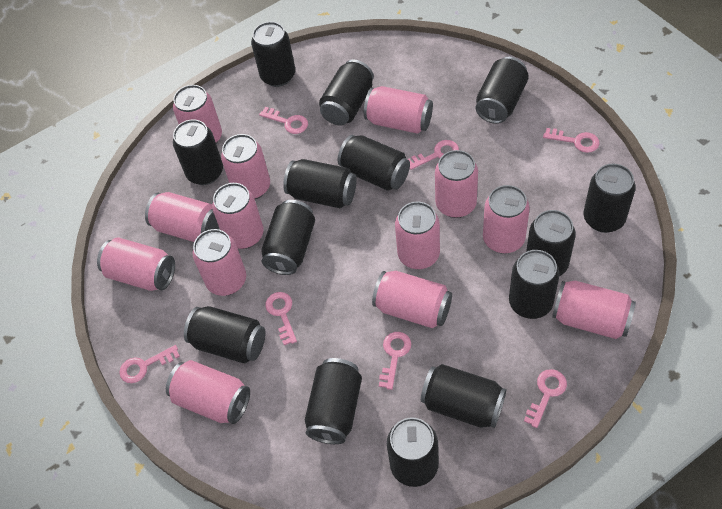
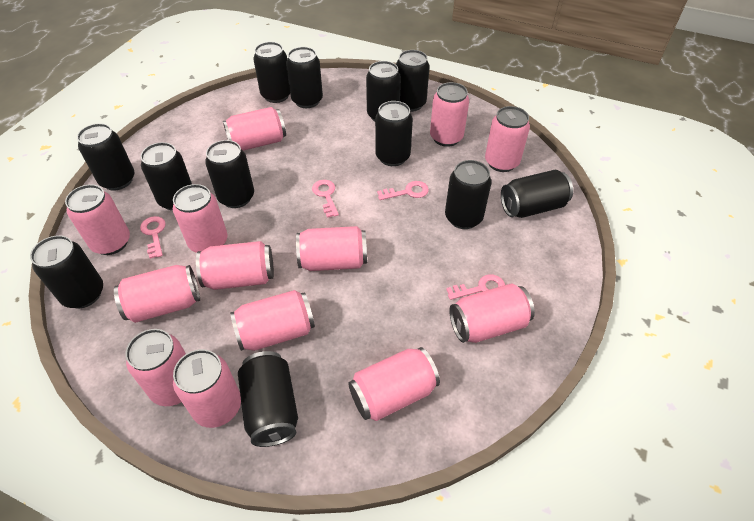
black can: [173,119,223,185] [184,306,265,363] [251,22,295,87] [261,200,315,275] [283,159,357,208] [305,358,362,444] [319,60,374,126] [338,135,410,191] [387,417,439,487] [421,364,506,428] [476,57,529,124] [509,250,560,319] [526,210,576,276] [583,164,636,233] = 14 -> [30,235,103,308] [77,123,134,191] [140,142,192,211] [205,140,254,208] [238,351,298,447] [253,42,290,103] [286,47,323,108] [366,61,401,121] [375,101,413,166] [396,50,430,112] [445,160,492,229] [501,170,573,218] = 12
pink key: [119,345,180,383] [259,107,308,134] [265,292,297,345] [379,332,411,390] [408,140,459,170] [524,369,567,428] [543,128,600,153] = 7 -> [140,216,166,259] [312,180,339,218] [377,181,429,200] [446,274,505,300] = 4

